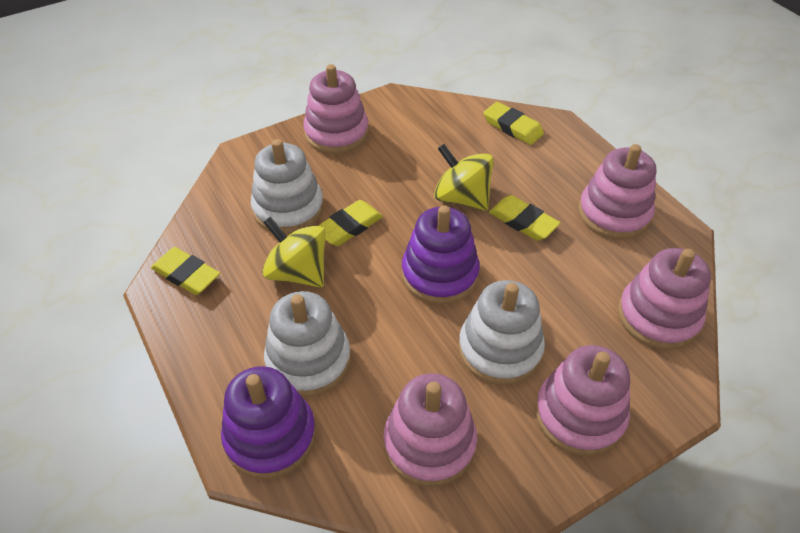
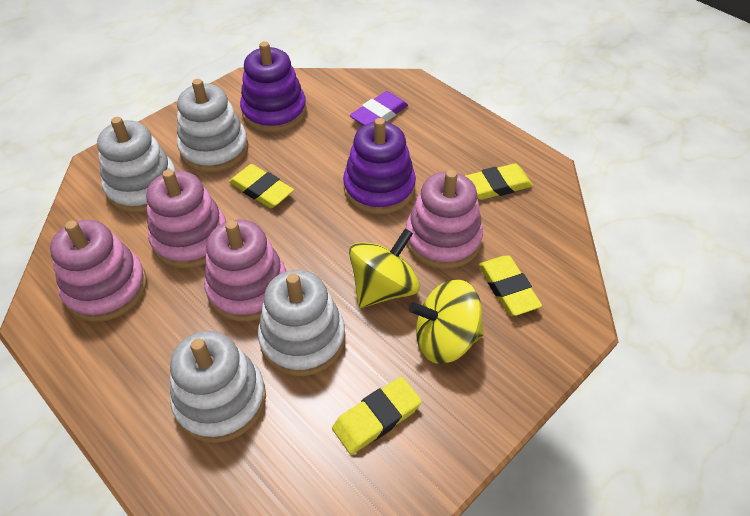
pink stacking toy: [303,64,369,154] [384,373,477,487] [535,345,630,456] [578,144,656,240] [618,248,711,350] = 5 -> [50,220,147,322] [146,169,226,268] [204,220,286,322] [406,170,483,269] = 4
purple eraser: none = 0 -> [350,91,408,126] = 1
white stacking toy: [251,139,324,234] [264,291,351,397] [458,280,545,385] = 3 -> [97,117,176,213] [170,331,266,443] [177,79,248,173] [258,270,345,376] = 4

